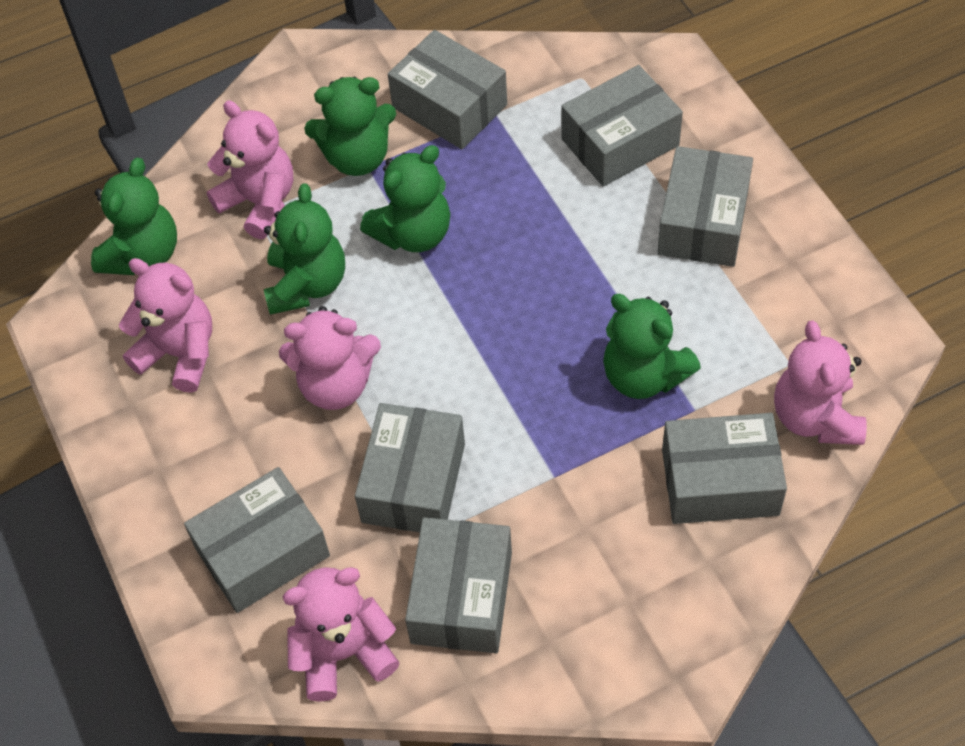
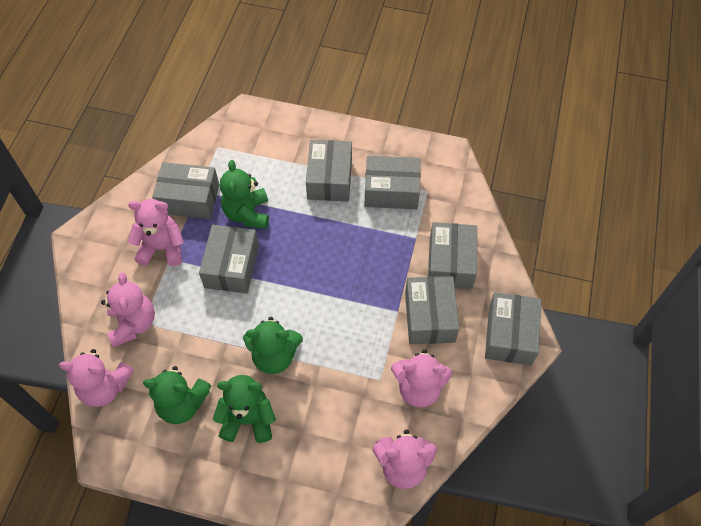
green teddy bear: [91,158,177,275] [264,183,345,315] [304,77,396,176] [360,145,450,252] [603,294,701,399] = 5 -> [143,366,211,424] [213,375,276,443] [220,160,269,229] [243,317,303,374] = 4

